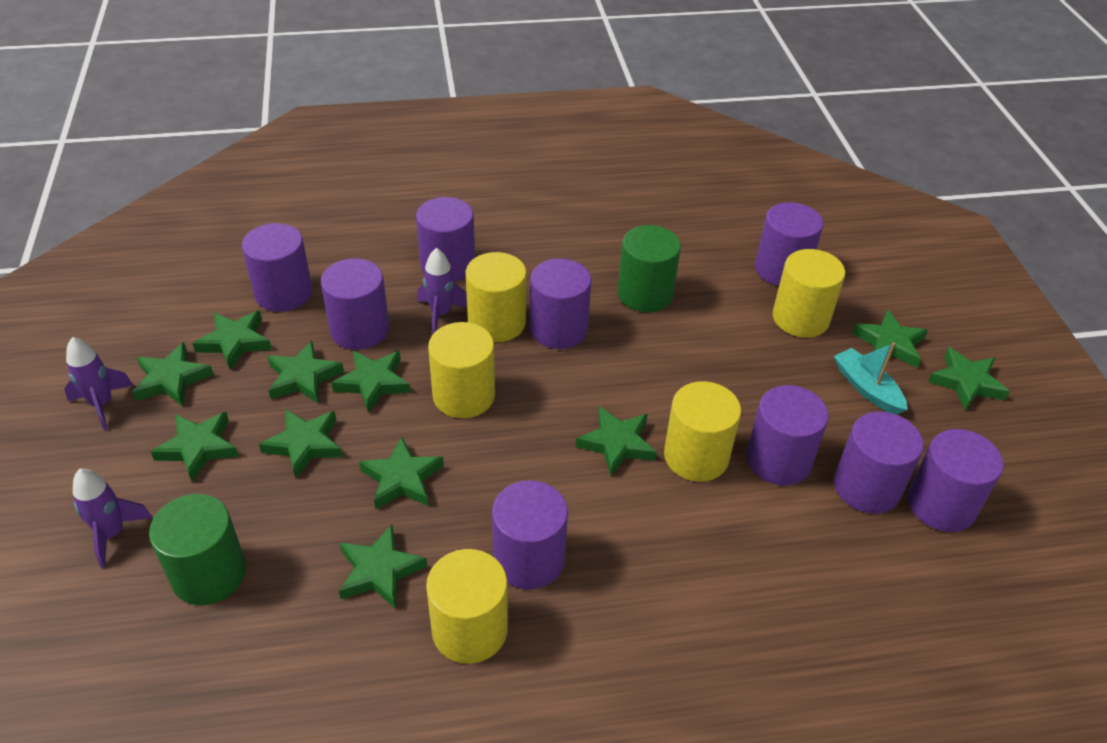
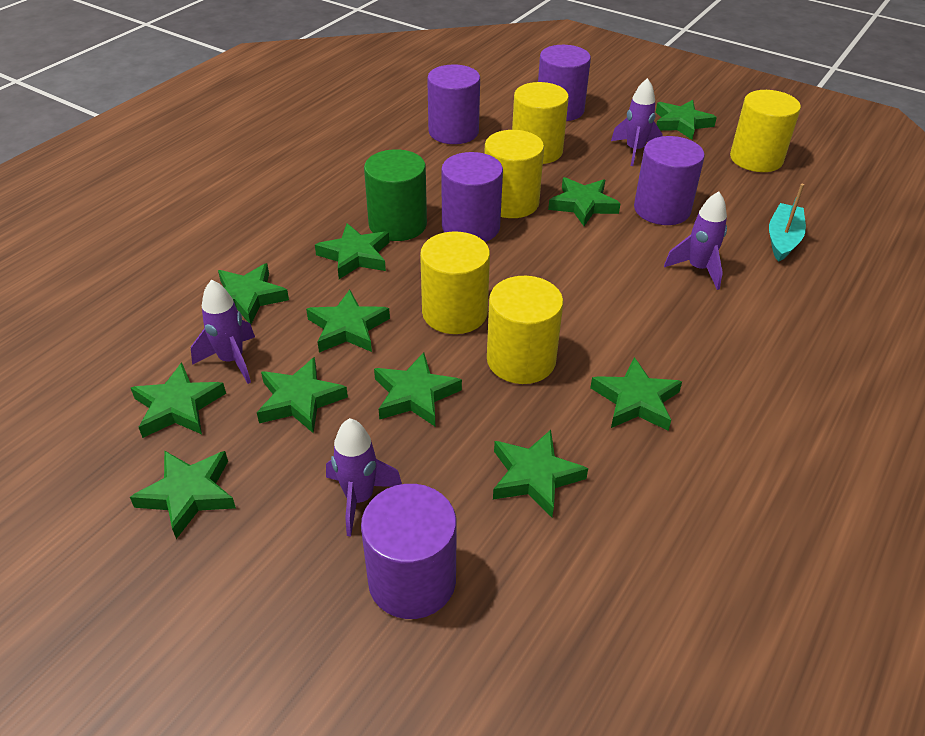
green cylinder: [149,494,246,605] [617,225,681,312] = 2 -> [364,149,427,241] = 1
purple cylinder: [242,223,312,312] [321,258,389,350] [416,197,475,282] [492,480,568,590] [530,258,592,349] [746,385,829,485] [755,202,823,286] [834,412,924,513] [908,429,1003,532] = 9 -> [361,484,457,619] [427,64,480,144] [441,152,503,242] [538,45,591,121] [634,136,705,225] = 5
purple rocket: [64,337,133,430] [73,469,152,568] [417,248,467,335] = 3 -> [191,280,255,384] [326,418,402,536] [611,78,663,166] [664,191,727,290] = 4

